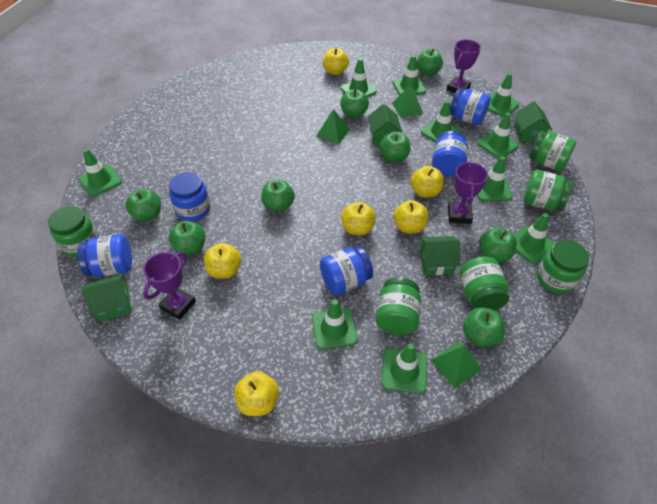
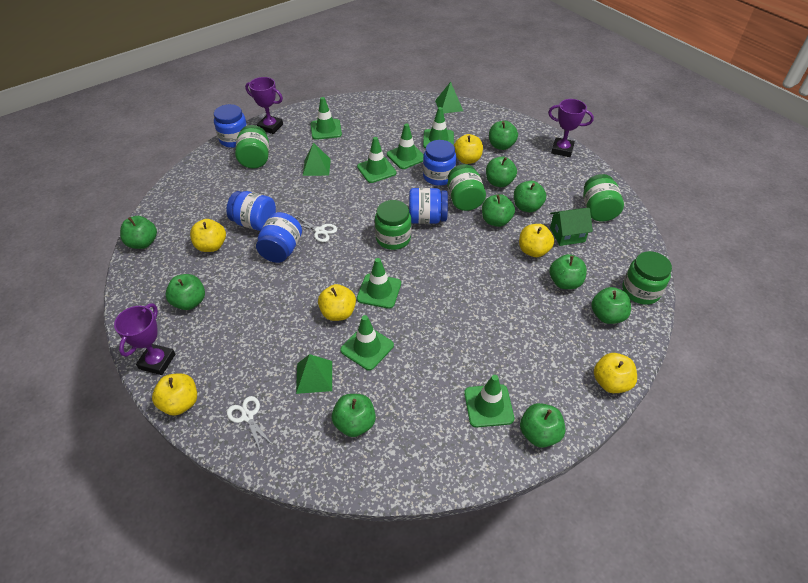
green apple: [125,189,161,222] [169,221,205,255] [261,179,295,212] [340,89,369,118] [380,132,410,162] [416,49,443,76] [463,307,505,347] [479,227,517,262] = 8 -> [120,216,157,249] [165,274,205,310] [332,394,376,437] [482,194,515,227] [486,157,517,187] [489,121,518,150] [514,181,546,212] [520,403,566,448] [549,254,587,289] [591,287,631,324] = 10
green house: [82,274,132,322] [368,104,402,145] [419,236,460,275] [514,101,552,142] = 4 -> [550,208,593,246] = 1
green jar: [48,206,99,257] [375,277,421,335] [459,256,509,310] [523,170,573,211] [529,131,577,171] [537,240,589,294] = 6 -> [235,125,269,168] [375,200,411,250] [447,164,486,211] [583,174,624,221] [622,251,672,305] = 5
green traffic cone: [79,149,122,197] [312,300,358,349] [340,58,377,97] [381,343,427,394] [392,55,427,95] [421,100,461,142] [477,113,519,159] [477,156,512,201] [488,73,519,117] [514,213,555,264] = 10 -> [311,97,342,140] [340,315,394,370] [357,137,397,183] [357,258,401,309] [387,124,424,169] [423,107,454,149] [464,375,514,427] = 7
white scissors: none = 0 -> [227,396,273,450] [296,216,337,242] = 2

